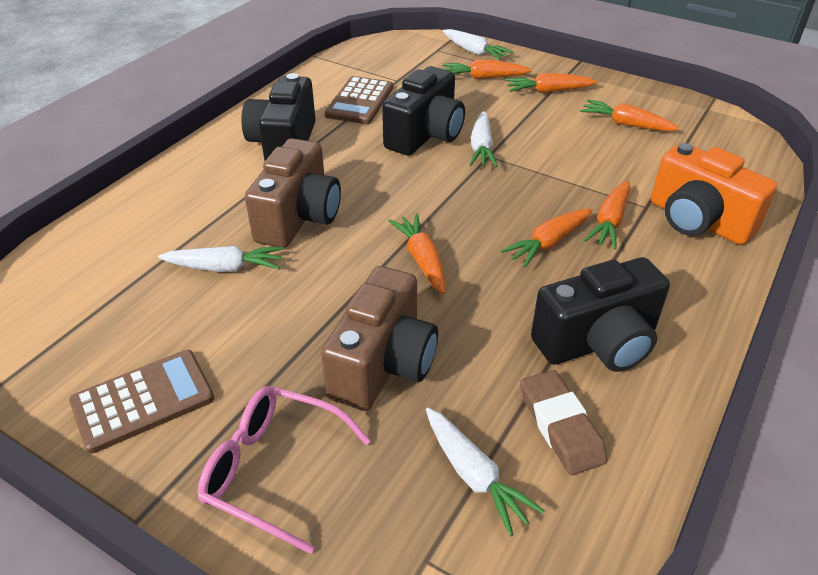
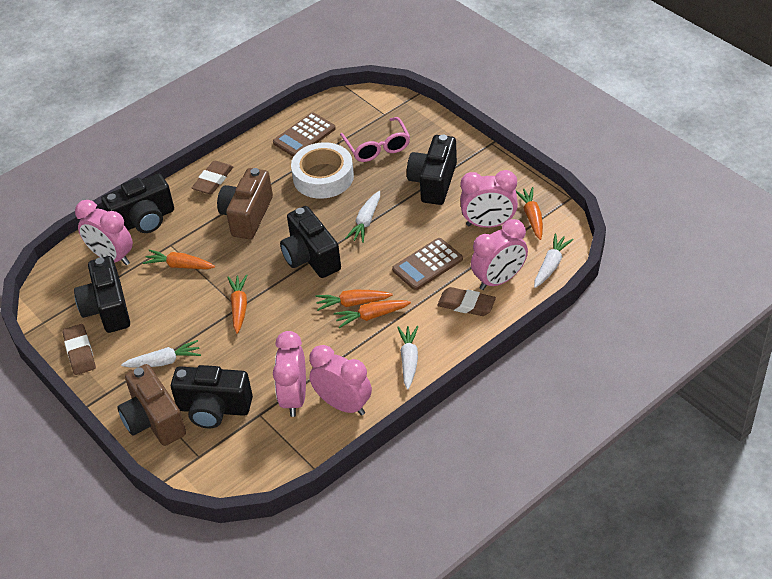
black camera: [241,73,316,161] [382,66,465,156] [531,257,670,372] = 3 -> [74,256,130,333] [101,174,174,233] [171,365,253,428] [280,206,341,278] [407,135,457,205] = 5
brown eraser: [520,370,607,475] = 1 -> [62,324,96,375] [192,160,233,195] [437,287,496,316] = 3
orange camera: [651,143,777,245] = 1 -> none = 0
orange carrot: [388,213,446,294] [442,60,532,79] [501,209,593,267] [505,73,597,93] [580,99,680,131] [584,180,631,250] = 6 -> [143,250,215,269] [227,274,247,334] [316,289,393,311] [334,300,411,328] [516,187,543,240] = 5
pink clock: none = 0 -> [75,200,133,265] [273,331,306,417] [309,345,372,416] [460,170,518,228] [471,219,528,290] = 5
white tape: none = 0 -> [291,142,354,199] = 1

